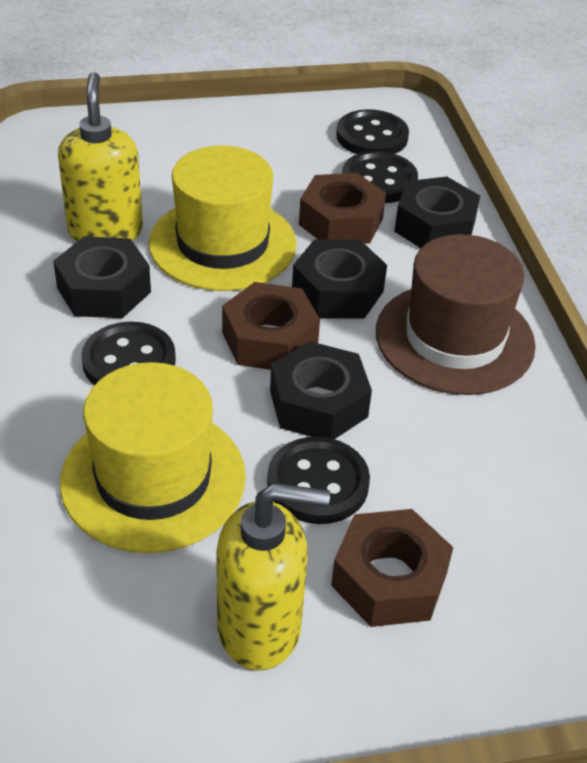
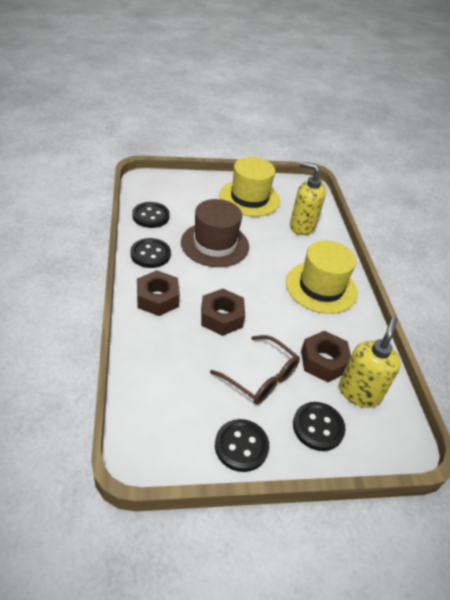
black nut: [53,236,151,318] [270,341,372,439] [292,240,387,319] [394,177,480,248] = 4 -> none = 0
brown glasses: none = 0 -> [210,335,300,404] = 1

